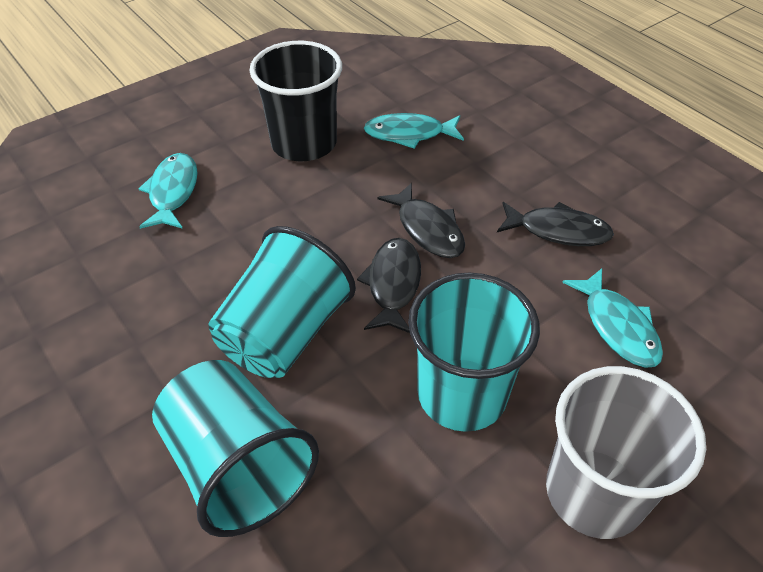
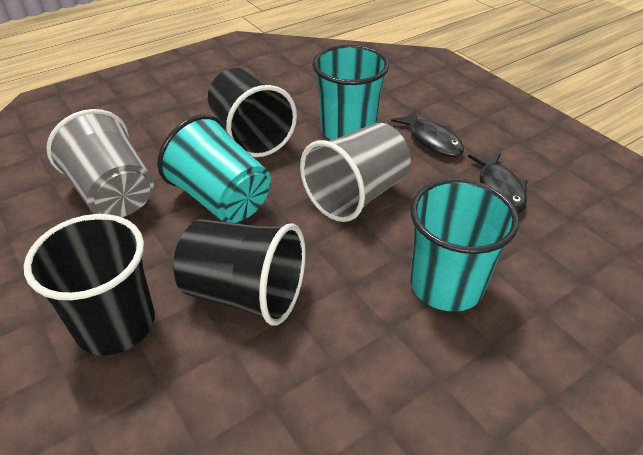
black cup: [250,41,342,161] = 1 -> [24,214,155,355] [173,219,306,325] [208,68,297,157] = 3
black fish: [357,238,421,333] [377,182,465,258] [497,202,614,246] = 3 -> [391,110,464,157] [468,153,528,213] = 2
grey cup: [546,366,706,539] = 1 -> [46,109,154,217] [300,123,410,222] = 2
turquoise fish: [138,153,198,229] [364,113,464,149] [562,268,663,368] = 3 -> none = 0

